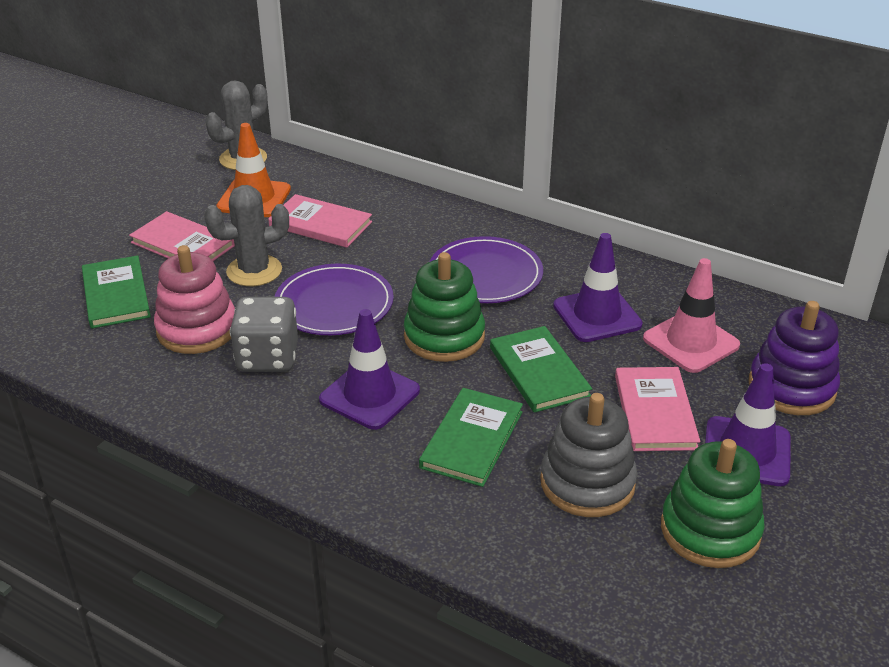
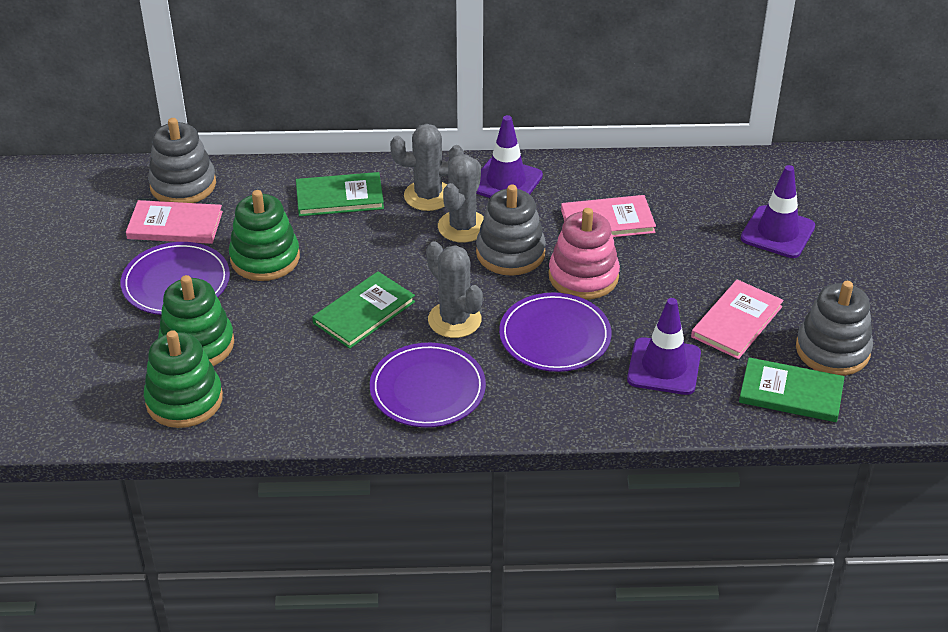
green stacking toy: [404,252,485,362] [661,439,765,568] = 2 -> [144,330,223,428] [158,275,234,366] [229,190,300,281] = 3
grey cactus: [204,185,289,286] [206,80,268,170] = 2 -> [390,124,464,211] [426,241,483,338] [438,154,484,243] = 3
grey dice: [230,297,298,372] = 1 -> none = 0
grey stacking toy: [540,393,637,517] = 1 -> [148,118,216,203] [476,185,546,276] [796,281,873,376] = 3
orange traffic cone: [216,123,291,217] = 1 -> none = 0
pink traffic cone: [643,258,740,373] = 1 -> none = 0
purple plate: [275,264,394,335] [430,236,543,303] = 2 -> [121,242,230,315] [370,343,486,427] [499,293,611,372] = 3
purple stacking toy: [749,301,840,415] = 1 -> none = 0

